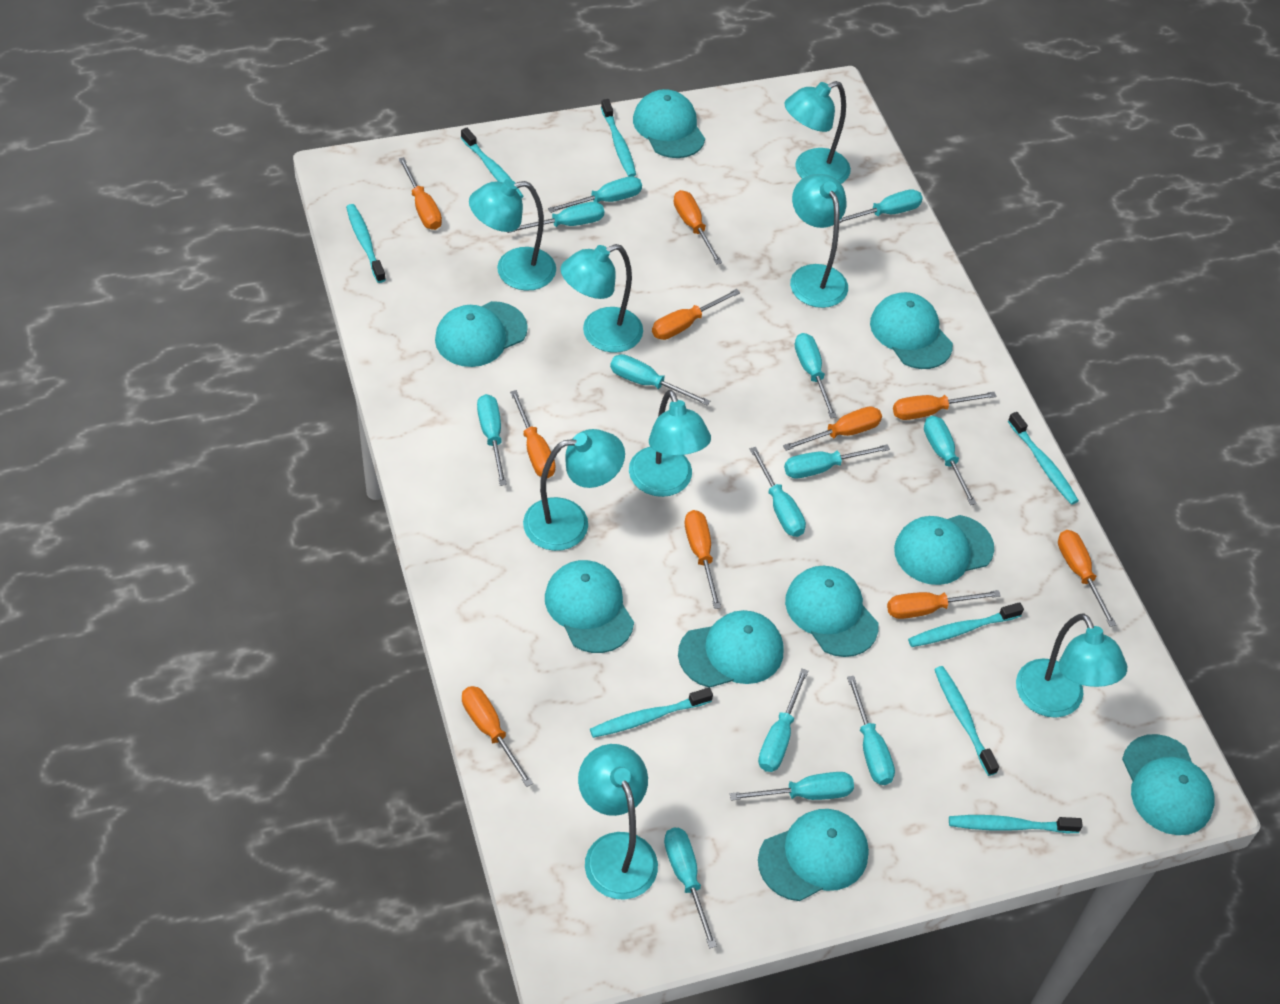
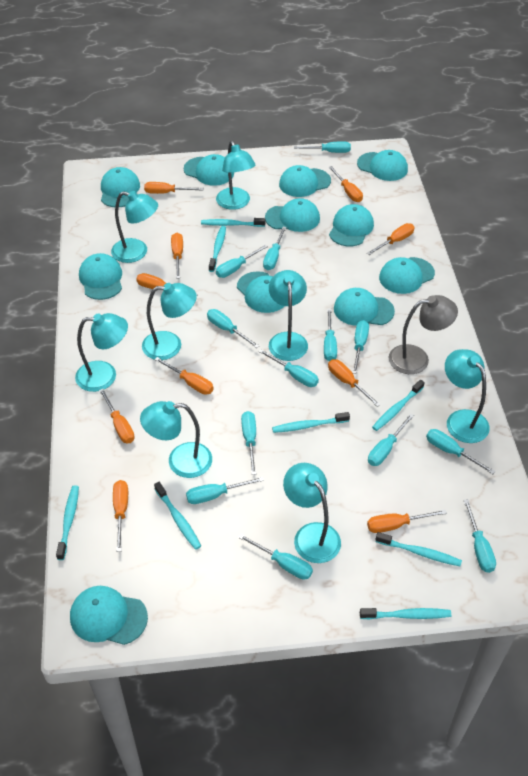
grey lamp: none = 0 -> [388,295,458,374] = 1
turquoise cap: [435,301,528,367] [545,560,634,653] [633,89,705,158] [678,610,784,688] [758,809,869,901] [785,566,878,657] [870,292,953,369] [894,515,994,585] [1122,734,1215,835] = 9 -> [70,586,148,645] [79,253,122,300] [101,167,140,207] [184,154,234,186] [237,271,284,313] [265,198,320,232] [279,165,331,197] [329,204,374,246] [334,288,395,326] [357,150,408,181] [379,257,435,294] = 11

